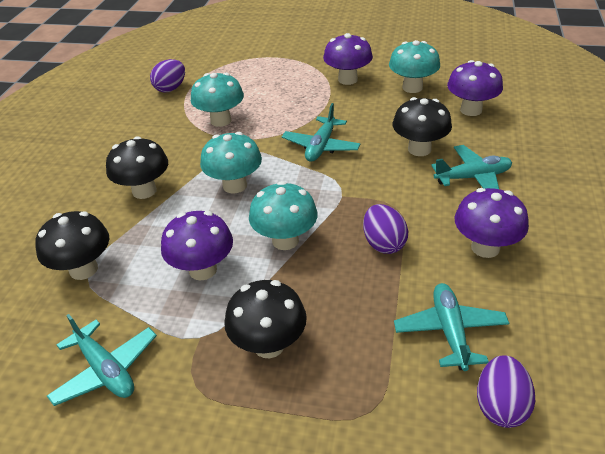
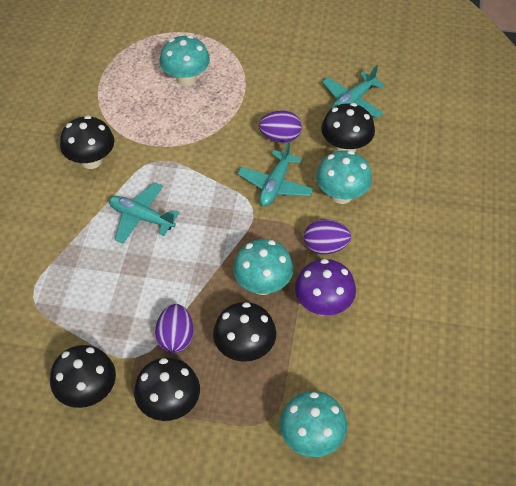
black mushroom: [35,211,109,280] [106,136,168,199] [224,280,307,358] [393,97,452,156] = 4 -> [50,345,116,408] [60,115,114,169] [134,357,200,421] [213,302,276,362] [321,103,375,152] = 5
purple mushroom: [161,211,233,280] [323,33,373,85] [447,60,503,116] [455,188,529,258] = 4 -> [295,259,356,316] = 1
turquoise plane: [47,314,157,406] [282,103,361,162] [394,283,509,371] [431,145,512,189] = 4 -> [109,183,180,244] [238,141,313,206] [322,65,385,118] = 3

